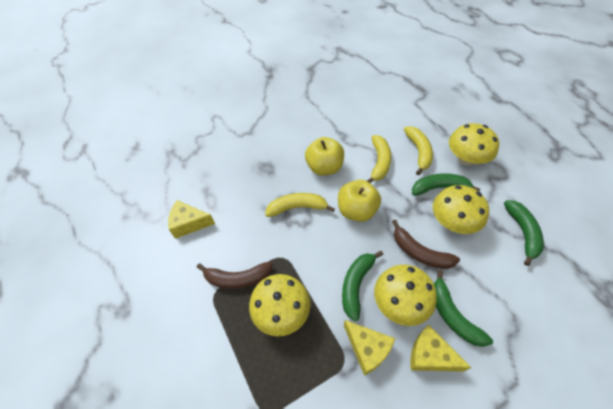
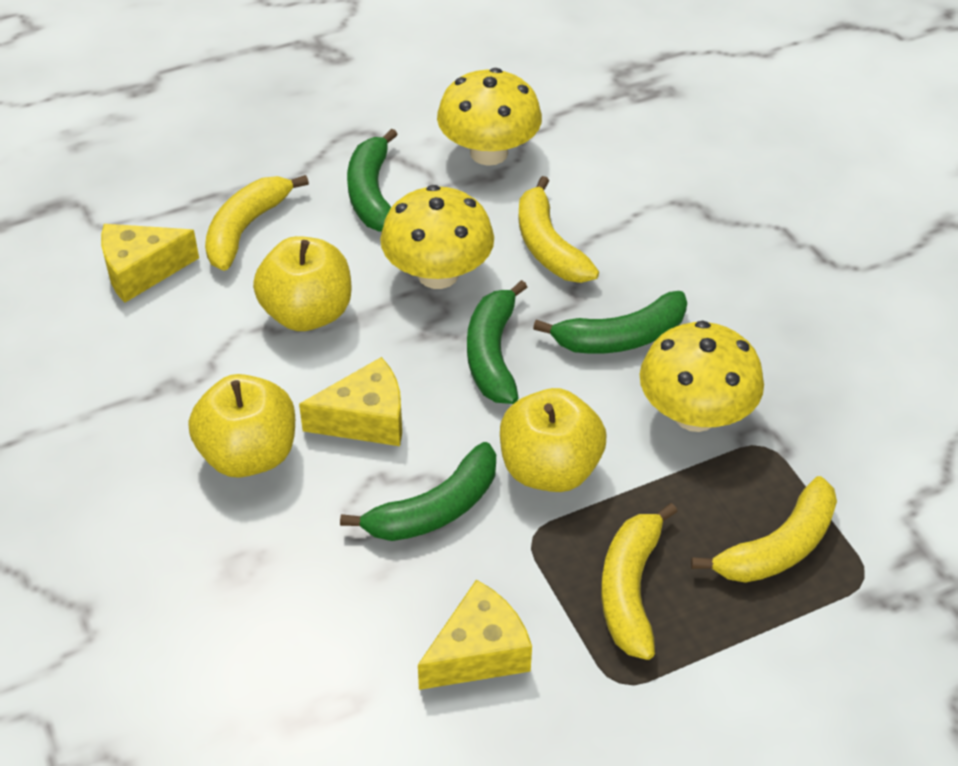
brown banana: [197,262,273,289] [392,220,460,269] = 2 -> none = 0
yellow apple: [305,137,344,176] [338,180,381,222] = 2 -> [188,374,295,478] [253,236,351,331] [500,388,606,492] = 3
yellow banana: [265,193,335,217] [367,135,391,183] [404,126,433,175] = 3 -> [205,175,309,271] [518,176,599,283] [601,503,678,660] [691,476,837,583] = 4
yellow mushroom: [249,274,311,336] [374,264,437,326] [433,185,489,234] [449,123,499,166] = 4 -> [380,185,494,289] [437,68,542,166] [640,321,764,432] = 3

